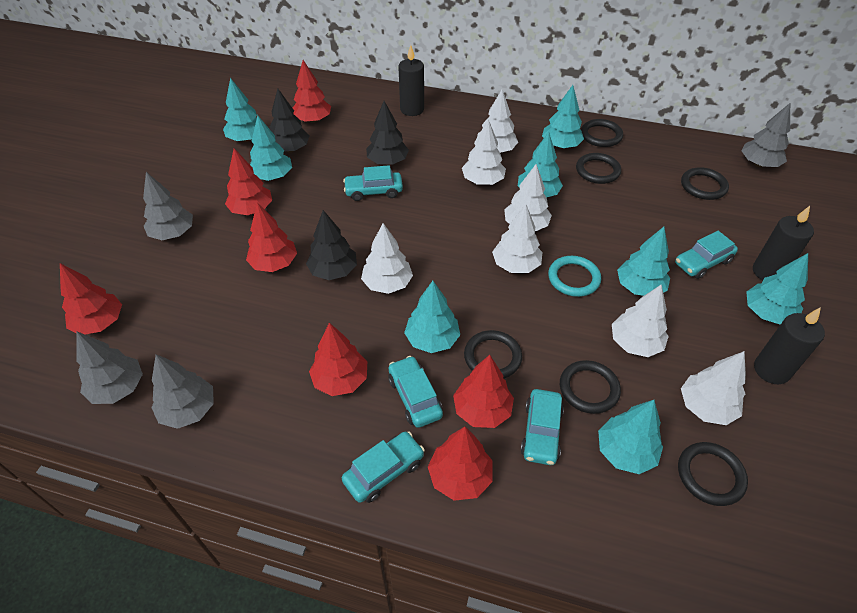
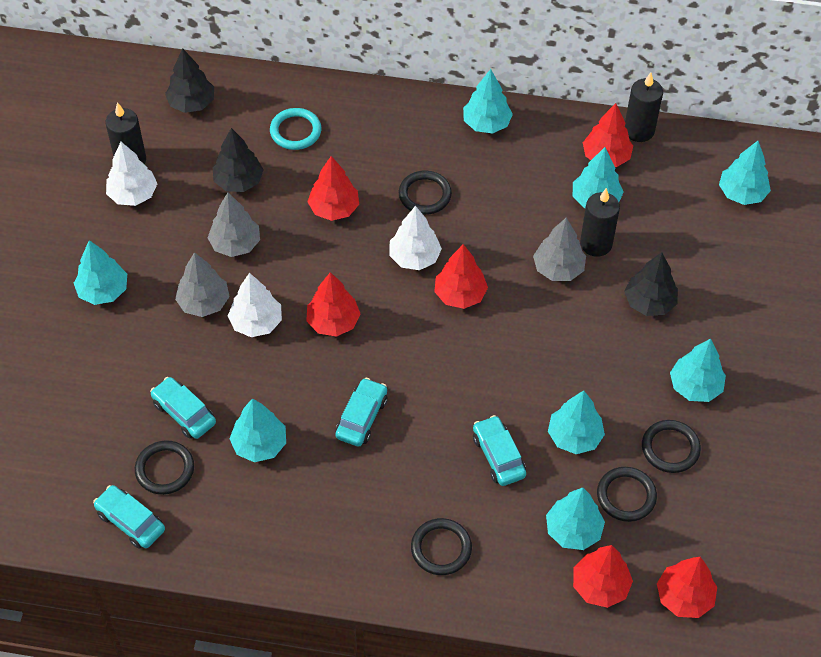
black ring: [464,330,522,379] [560,360,621,414] [576,153,621,184] [581,119,623,147] [678,442,748,506] [681,167,729,200] = 6 -> [135,440,194,495] [399,170,452,215] [411,518,472,575] [597,467,657,522] [642,420,701,473] = 5
grey tree: [76,332,143,404] [143,172,193,240] [151,354,214,429] [741,103,790,167] = 4 -> [175,252,230,317] [208,192,260,257] [533,218,586,281] = 3
red tree: [60,263,122,334] [225,148,272,215] [246,202,297,272] [293,60,331,123] [309,323,367,396] [428,427,492,501] [453,355,514,428] = 7 -> [306,272,360,337] [307,156,359,221] [434,244,488,309] [573,545,633,608] [583,103,633,167] [657,557,717,618] = 6
turquoise car: [342,432,425,503] [343,165,403,201] [388,356,443,428] [521,389,564,465] [675,231,738,279] = 5 -> [93,485,165,549] [150,377,216,439] [335,378,387,447] [473,415,526,486] = 4
white tree: [361,223,413,294] [462,119,506,185] [477,90,518,153] [492,204,542,273] [504,164,552,231] [612,284,669,357] [681,351,746,425] = 7 -> [106,142,157,206] [228,273,282,337] [389,206,442,270] = 3

